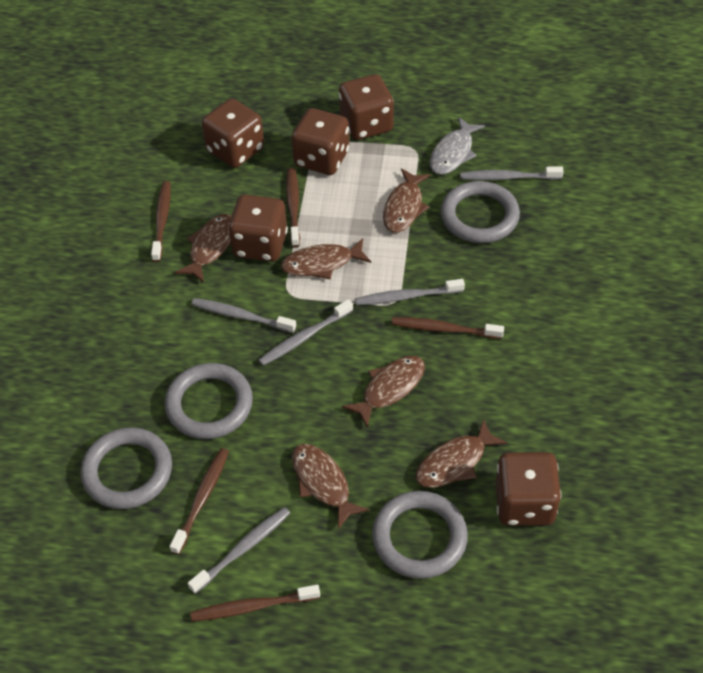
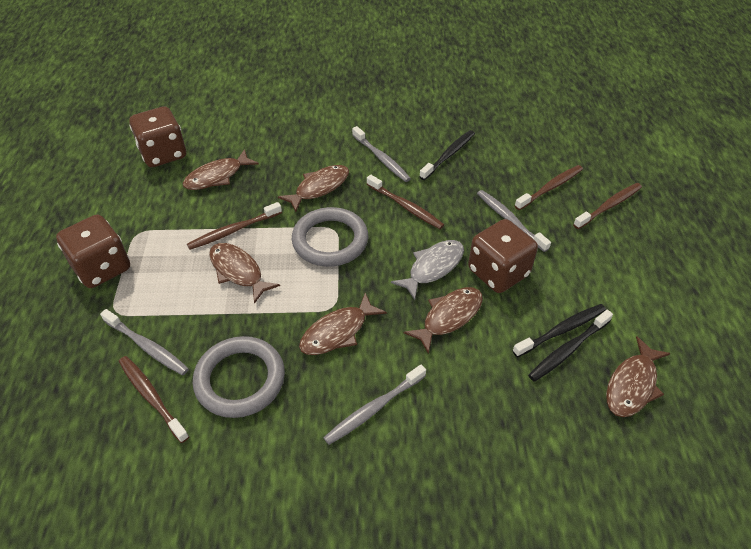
black toothbrush: none = 0 -> [419,130,475,180] [512,304,606,357] [528,310,613,382] = 3
brown dice: [202,99,264,168] [228,195,288,262] [292,108,349,175] [339,74,394,140] [496,452,561,526] = 5 -> [56,215,130,288] [129,106,186,167] [468,219,538,293] = 3
grey ring: [80,427,172,509] [165,363,253,439] [372,491,468,579] [441,181,520,243] = 4 -> [193,336,285,418] [292,207,368,267] = 2
grey toothbrush: [188,507,290,594] [191,298,296,333] [258,299,353,366] [355,279,465,306] [460,167,563,180] = 5 -> [100,309,189,375] [323,365,426,445] [352,126,411,182] [477,190,551,252] = 4

